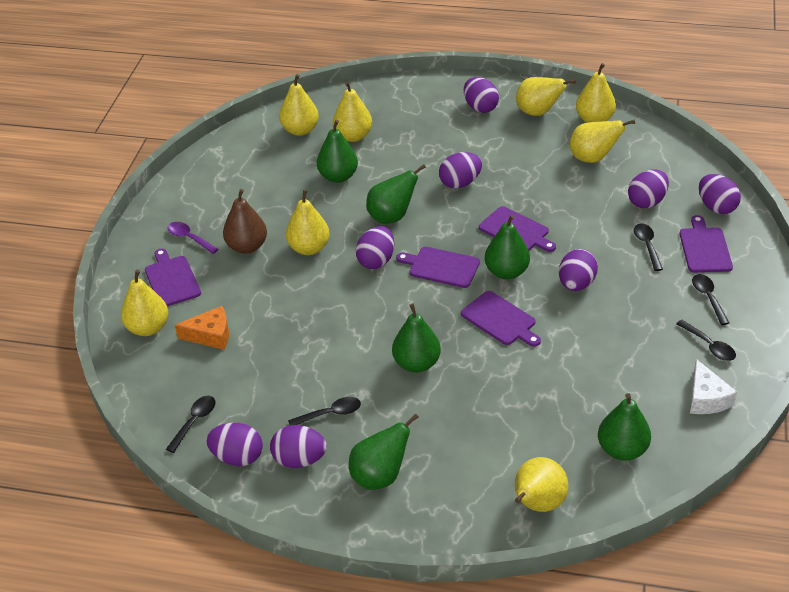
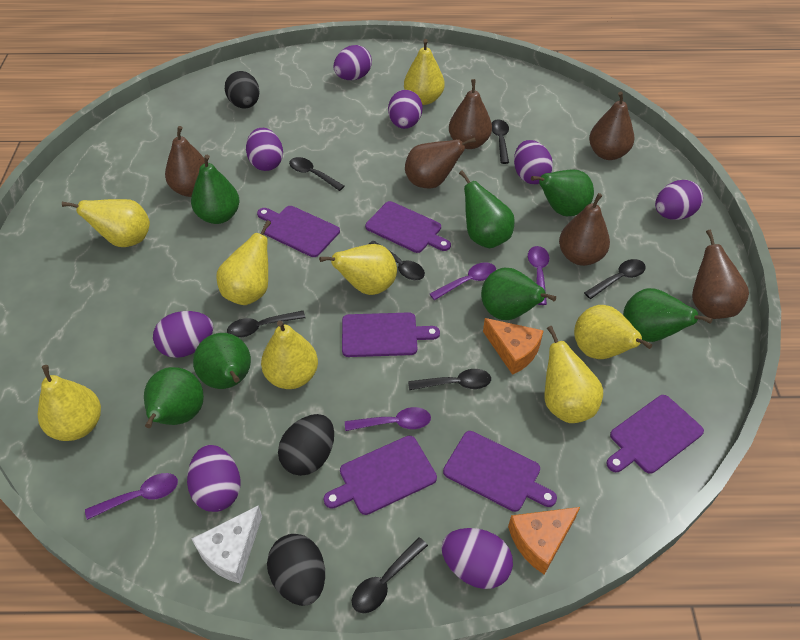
black egg: none = 0 -> [225,71,259,109] [267,534,325,606] [278,414,334,476] = 3
black spoon: [166,396,216,453] [288,397,361,425] [634,224,663,271] [676,320,736,361] [692,274,729,325] = 5 -> [227,311,305,338] [289,157,344,191] [352,537,428,613] [369,241,425,280] [408,369,491,390] [492,119,509,164] [584,259,646,299] = 7
brown pear: [223,189,267,254] = 1 -> [165,126,205,197] [405,137,476,188] [449,79,492,149] [559,193,610,266] [589,91,634,160] [692,230,749,319] = 6
green pear: [317,120,358,183] [349,413,419,490] [366,164,426,224] [392,304,441,373] [485,215,530,279] [598,393,651,461] = 6 -> [144,367,204,428] [191,154,240,224] [193,333,251,389] [459,170,515,248] [481,268,556,320] [531,169,594,216] [623,288,713,342] = 7
orange cheese: [175,306,229,350] = 1 -> [483,318,544,375] [508,507,580,575] = 2
purple cutting board: [145,248,201,306] [396,247,480,288] [461,291,541,347] [479,206,556,252] [679,215,733,273] = 5 -> [257,206,340,257] [324,436,437,515] [342,312,440,357] [365,201,451,253] [443,431,557,512] [606,395,704,474] = 6
purple spoon: [168,222,218,254] = 1 -> [85,473,178,520] [345,407,431,431] [430,262,496,300] [528,246,549,305] = 4

